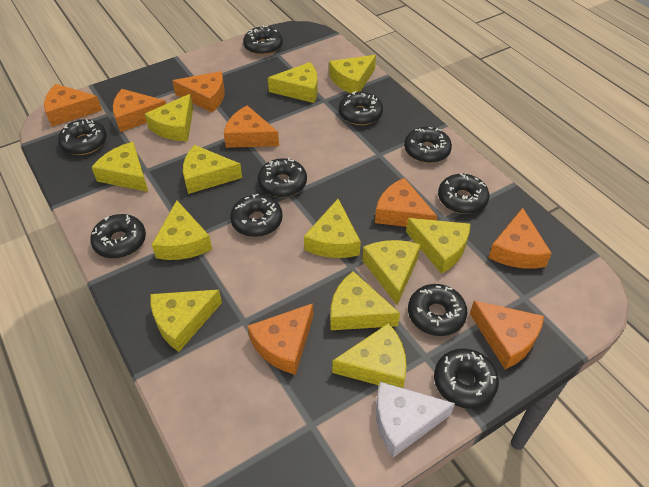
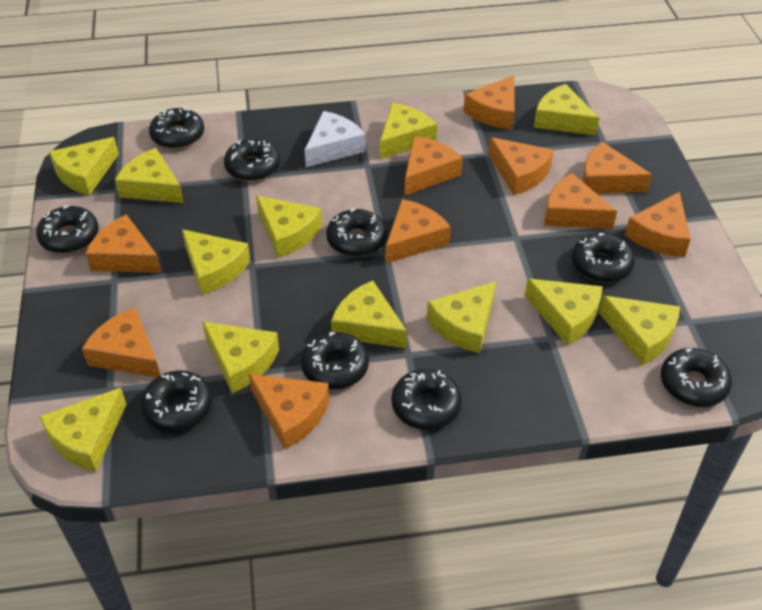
black donut: [58,119,107,155] [90,214,146,258] [230,194,283,237] [243,25,283,55] [258,158,307,197] [339,91,383,125] [404,127,452,163] [408,284,467,336] [434,348,499,409] [438,173,489,214] = 10 -> [36,205,98,253] [141,370,212,432] [149,107,204,149] [224,138,280,181] [301,332,369,389] [326,209,387,257] [392,369,462,430] [572,233,635,283] [661,348,732,407] = 9
orange cheese: [44,84,102,127] [113,89,166,132] [172,71,225,113] [224,105,279,148] [248,303,313,375] [375,178,437,227] [470,301,544,369] [488,208,552,269] = 8 -> [82,307,160,377] [85,214,162,273] [249,374,329,449] [386,199,451,263] [405,136,463,195] [463,75,515,129] [488,137,554,195] [544,173,617,229] [582,142,652,194] [625,192,691,257] = 10

